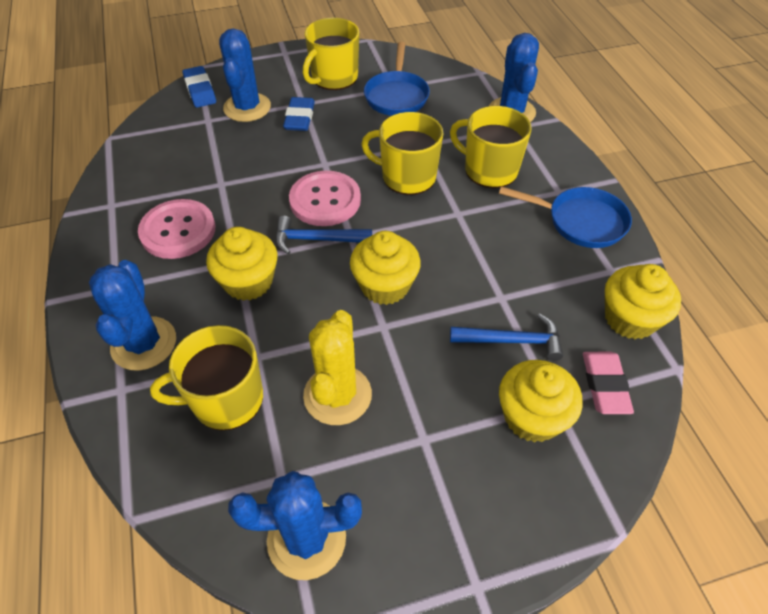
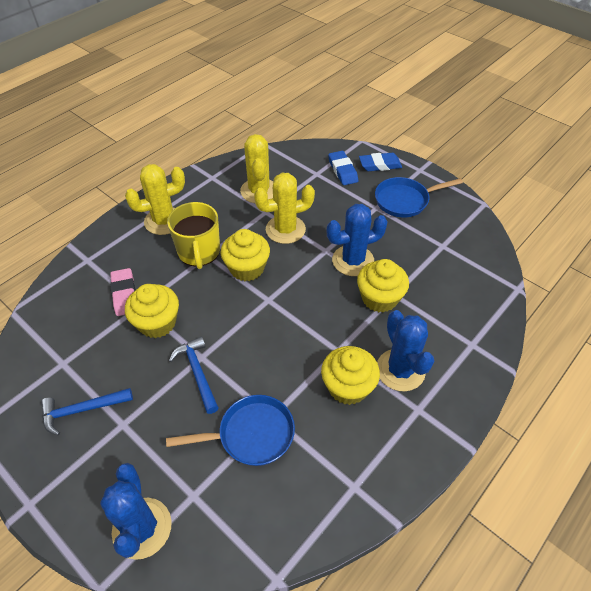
blue cactus: [89,260,176,371] [219,28,271,122] [228,471,362,580] [489,33,539,122] = 4 -> [100,463,172,560] [326,204,388,276] [377,310,434,391] = 3
pink button: [138,199,215,259] [289,171,361,226] = 2 -> none = 0
yellow cactus: [303,310,372,425] = 1 -> [125,164,185,235] [240,134,273,203] [254,173,315,244] = 3
yellow mug: [150,325,263,431] [303,18,359,90] [361,112,443,195] [450,106,532,188] = 4 -> [167,202,220,269] = 1

